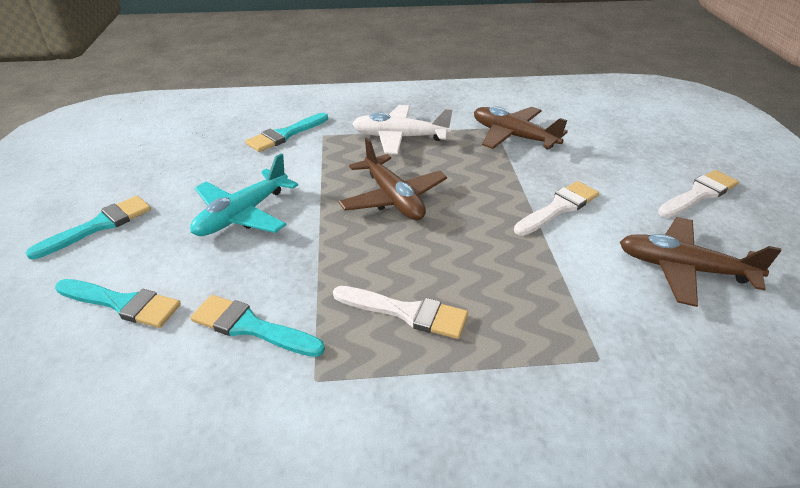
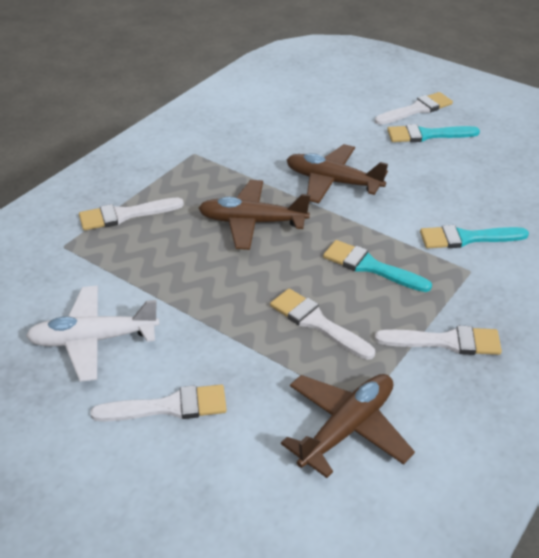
turquoise brush: [26,196,151,259] [55,279,181,328] [190,295,325,357] [245,113,328,152] = 4 -> [323,240,432,292] [387,124,480,142] [420,225,529,248] = 3
turquoise plane: [190,153,298,236] = 1 -> none = 0
white brush: [333,286,468,339] [514,181,599,236] [658,170,739,218] = 3 -> [79,198,184,230] [91,384,227,422] [270,288,375,360] [375,92,453,125] [375,326,502,355] = 5

